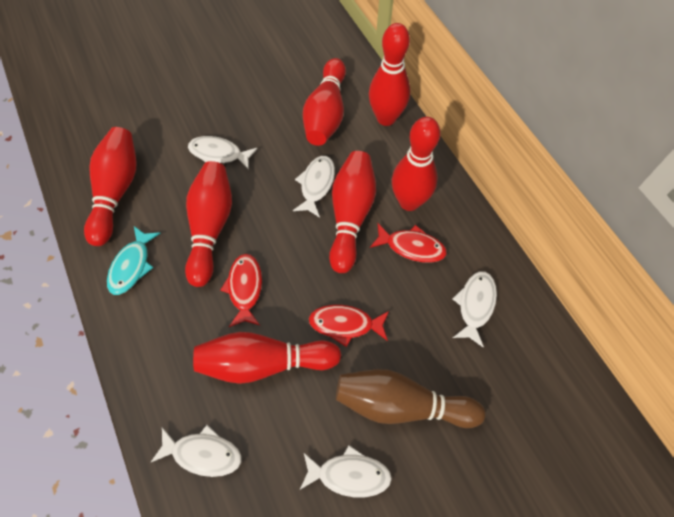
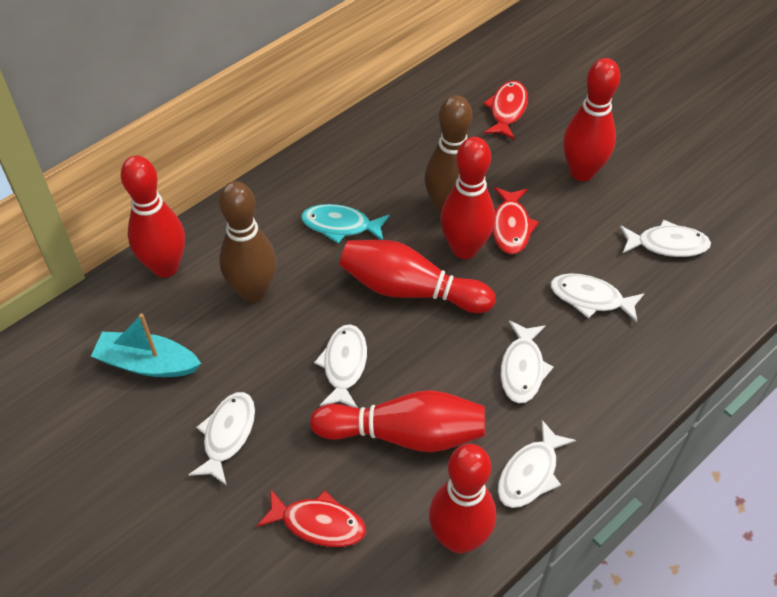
brown bowling pin: [336,369,485,428] = 1 -> [219,181,277,303] [425,95,472,216] = 2
red bowling pin: [84,127,136,246] [185,161,232,287] [193,332,341,384] [303,58,346,146] [329,151,376,273] [369,23,410,126] [392,117,441,211] = 7 -> [121,156,185,278] [310,390,485,452] [340,240,495,313] [429,444,496,553] [440,137,495,259] [563,58,620,181] = 6
turquoise boat: none = 0 -> [91,313,201,377] = 1
white fish: [151,425,242,477] [188,136,257,170] [293,156,335,218] [300,445,392,497] [452,271,497,348] = 5 -> [189,392,255,486] [314,324,367,408] [498,420,576,508] [501,321,554,403] [550,273,644,322] [620,220,711,257] = 6

